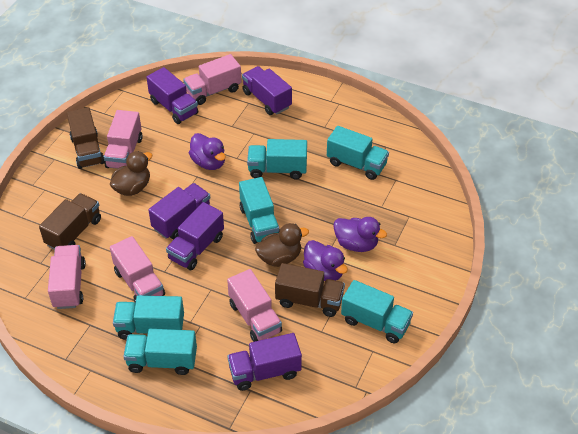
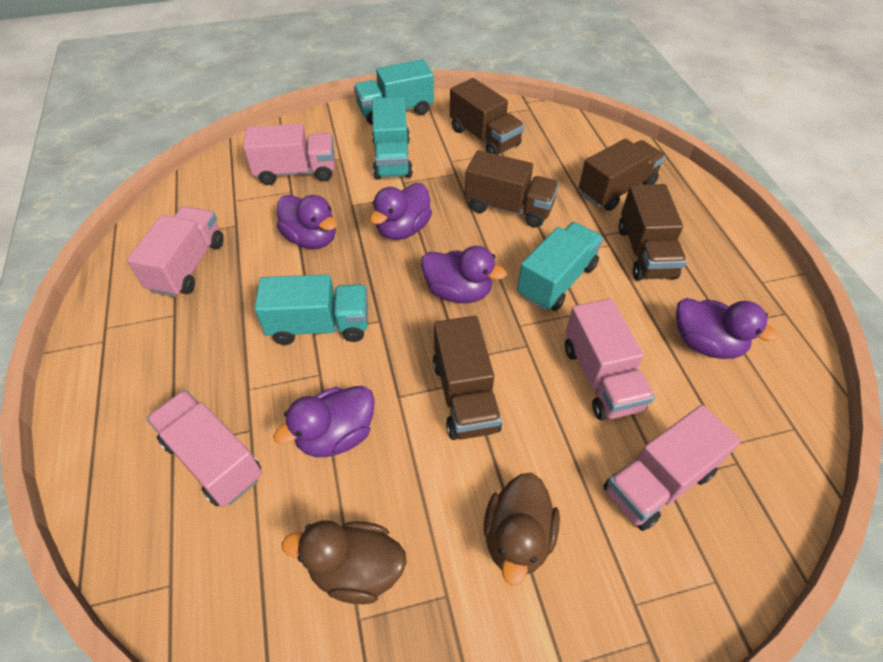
brown truck: [39,193,101,250] [67,107,104,169] [275,263,345,317] = 3 -> [433,316,502,440] [450,78,524,155] [465,150,559,227] [579,139,665,211] [619,184,687,281] = 5
purple duck: [189,133,226,170] [303,240,348,281] [333,217,387,252] = 3 -> [273,386,375,457] [277,195,337,249] [370,183,432,240] [421,246,507,303] [676,298,778,359] = 5
purple truck: [146,67,198,124] [148,183,210,239] [166,202,224,270] [227,333,302,391] [242,66,292,115] = 5 -> none = 0
turquoise truck: [113,296,184,339] [123,329,197,375] [239,177,280,244] [247,139,307,179] [327,126,389,180] [341,280,413,343] = 6 -> [254,274,368,345] [354,59,434,125] [372,97,413,180] [517,222,604,311] = 4

